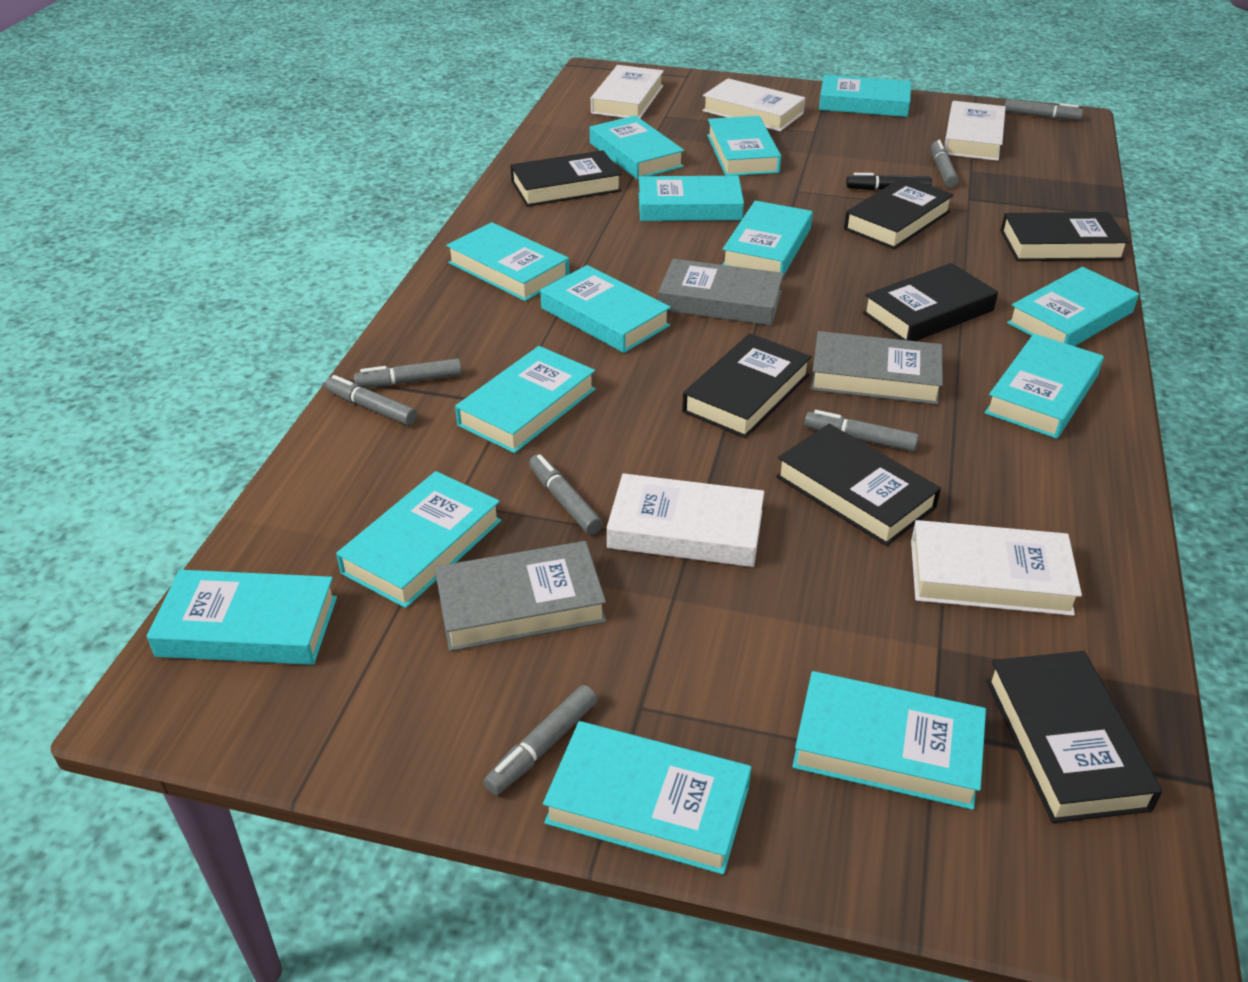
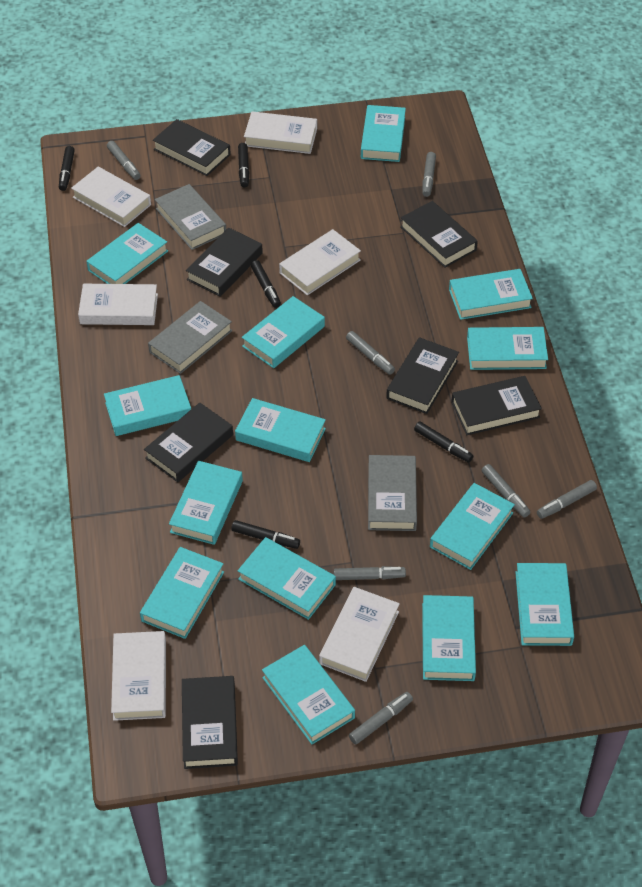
black marker: [846,173,932,190] = 1 -> [59,146,75,191] [231,520,300,549] [238,143,249,187] [251,260,281,308] [414,421,474,463] = 5
white book: [591,65,664,118] [607,473,764,567] [702,78,805,131] [911,520,1082,616] [944,101,1006,161] = 5 -> [71,167,151,227] [78,284,158,325] [111,631,166,721] [244,111,317,154] [279,229,361,295] [319,587,400,682] = 6

